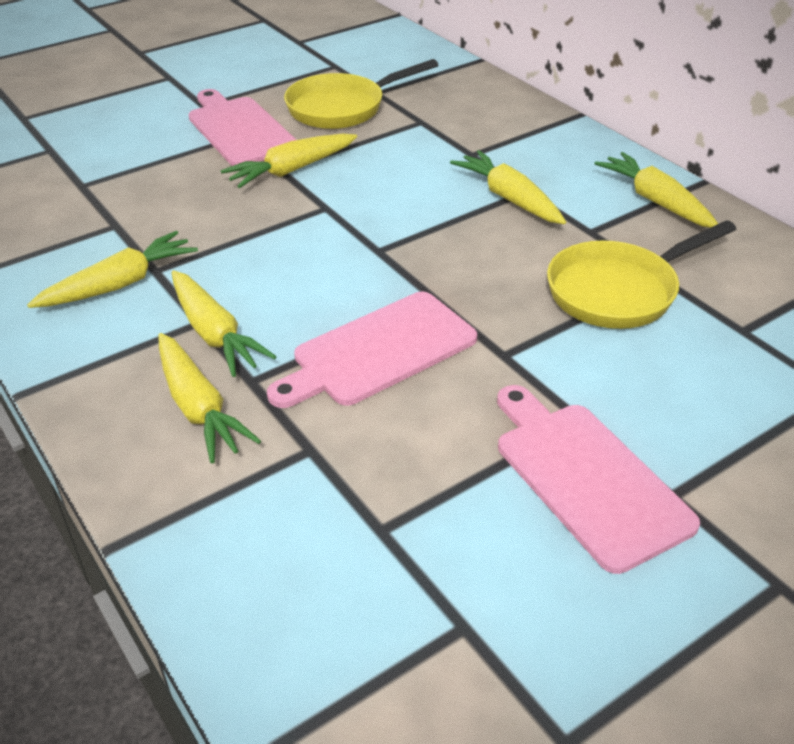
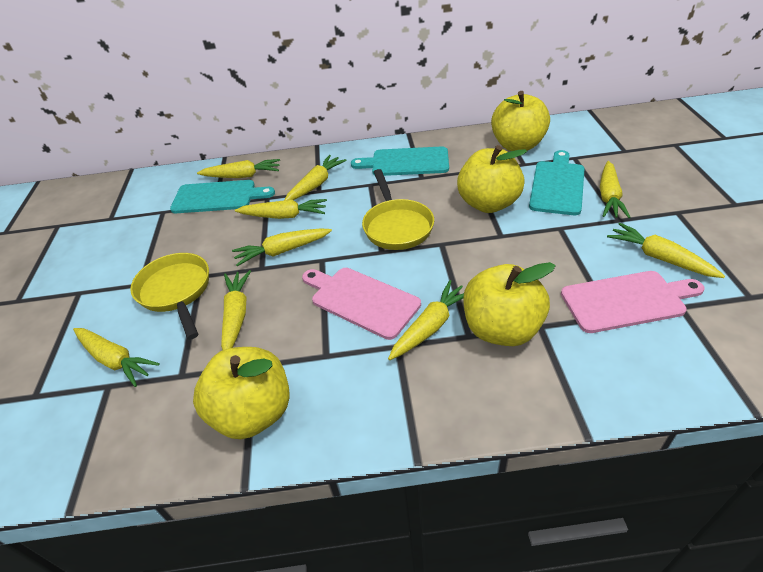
pink cutting board: [188,89,296,166] [267,292,477,408] [497,385,700,574] = 3 -> [302,268,421,340] [561,271,704,333] = 2
turquoise cutting board: none = 0 -> [170,180,275,213] [351,146,449,176] [529,150,585,215] = 3
yellow apple: none = 0 -> [193,347,290,439] [457,145,527,213] [463,262,556,346] [491,91,550,151] = 4
yellow carrot: [27,231,198,308] [158,333,261,464] [172,270,277,377] [220,133,357,188] [450,150,566,224] [594,152,718,228] = 6 -> [73,328,160,387] [197,159,280,178] [221,270,251,350] [232,228,332,266] [235,199,327,219] [285,155,347,200] [388,280,464,360] [600,161,631,218] [607,223,725,278] = 9

